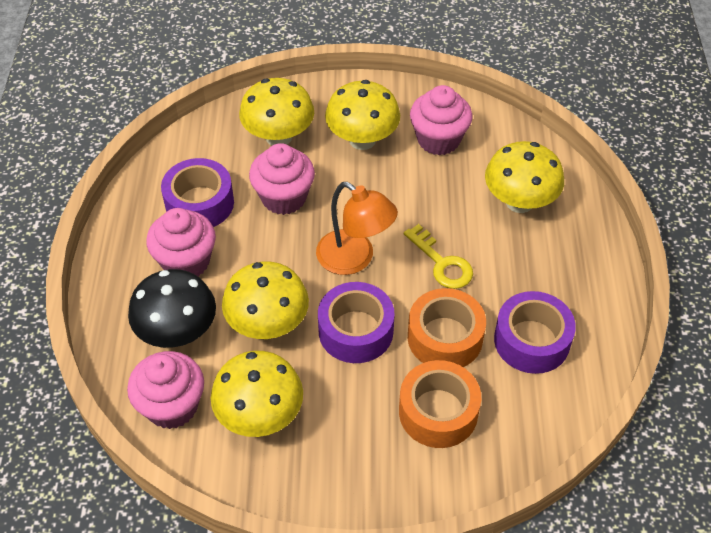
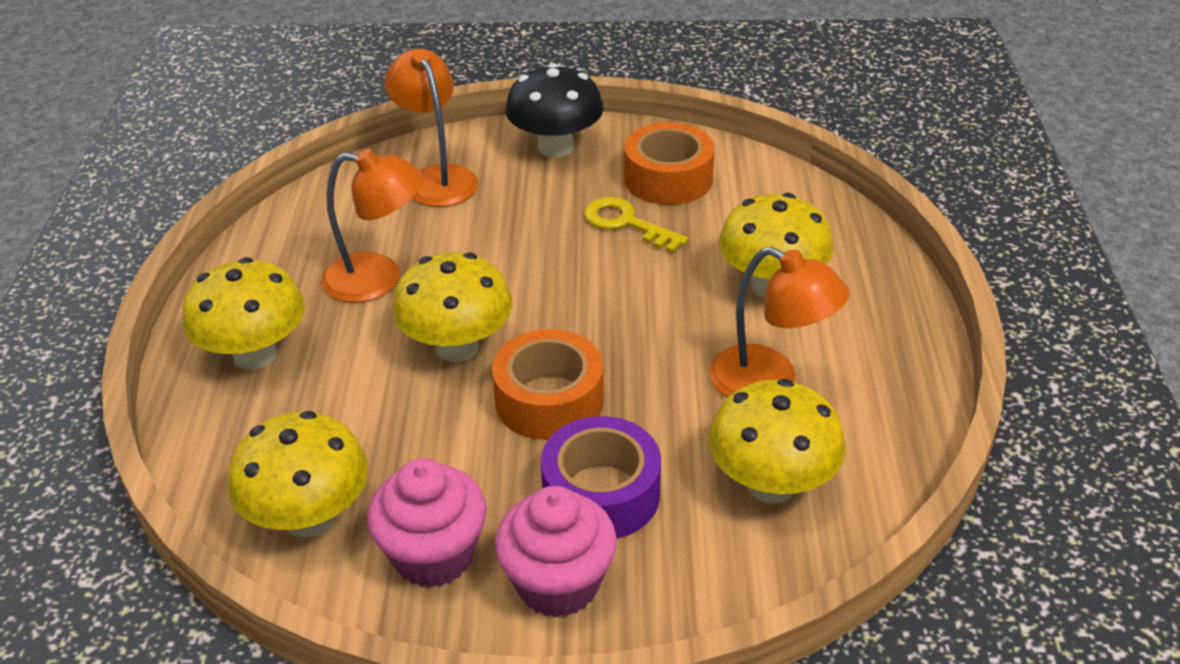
orange lamp: [316,182,398,275] = 1 -> [321,149,424,303] [385,49,478,207] [709,247,850,397] = 3
pink cupcake: [127,351,204,429] [146,208,216,277] [249,143,315,215] [410,85,473,155] = 4 -> [367,458,487,588] [495,486,617,618] = 2
purple tape: [161,158,234,227] [318,282,395,363] [494,291,576,374] = 3 -> [541,416,661,538] = 1

